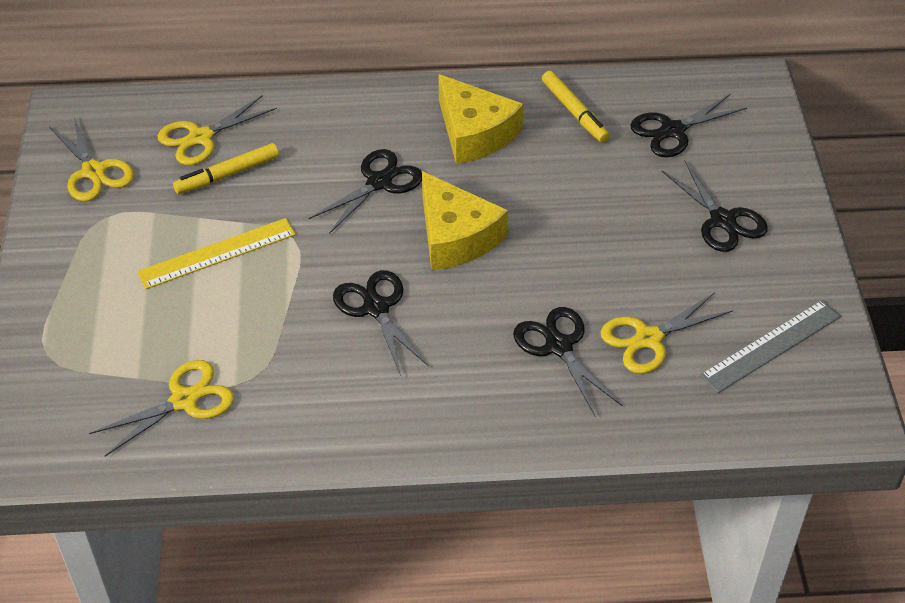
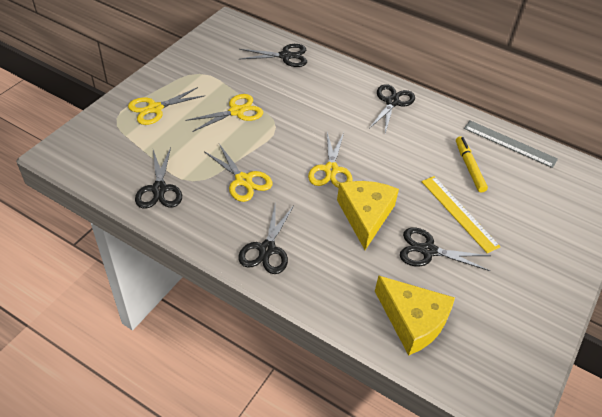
yellow marker: [173,143,279,194] [542,71,609,142] = 2 -> [456,136,488,193] = 1

